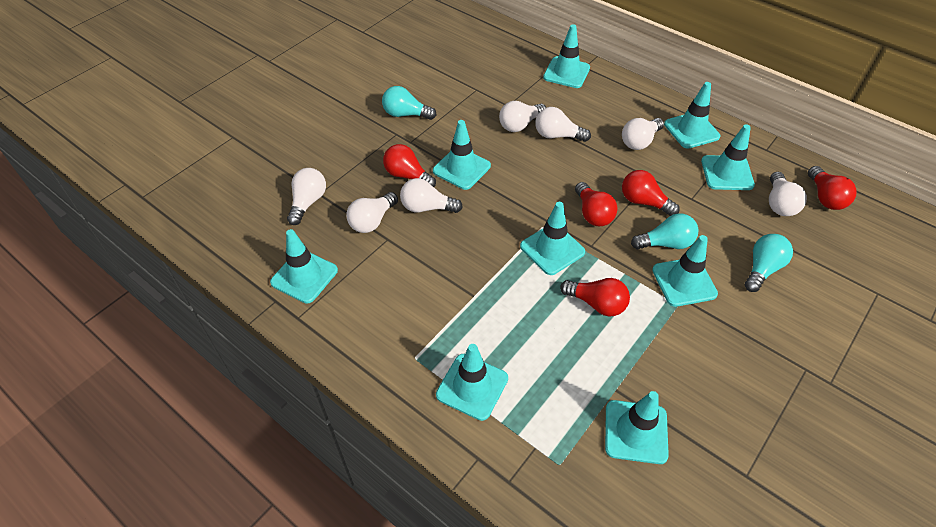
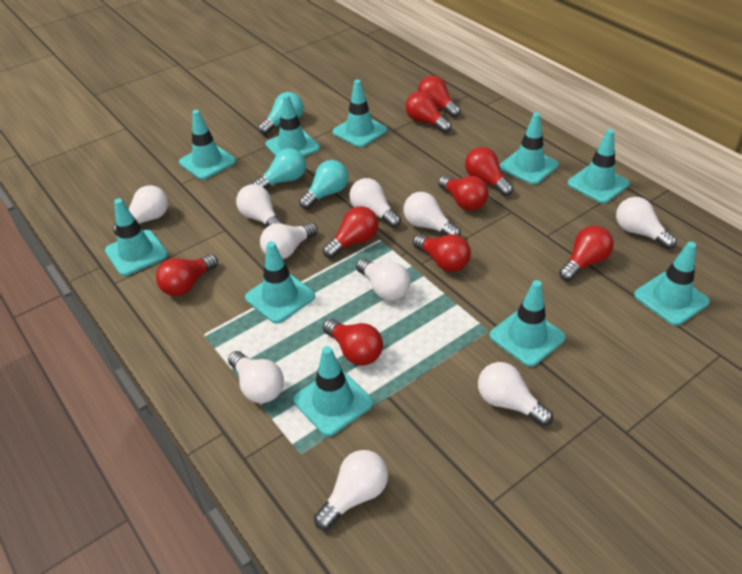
red light bulb: [383,144,436,187] [560,278,630,317] [575,182,618,226] [622,170,680,216] [808,166,857,210] = 5 -> [156,254,218,296] [323,206,379,258] [323,319,383,366] [406,91,451,133] [413,234,471,272] [418,76,461,117] [438,176,489,211] [465,147,513,196] [559,226,613,281] = 9
turquoise traffic cone: [270,229,338,303] [433,120,491,190] [436,344,508,421] [520,202,585,275] [543,24,590,88] [605,391,669,464] [652,235,718,307] [664,82,721,149] [701,124,755,190] = 9 -> [105,198,168,276] [179,110,236,180] [245,241,315,323] [265,94,320,157] [293,346,373,436] [332,80,387,148] [490,280,566,367] [500,112,559,185] [567,129,630,203] [634,242,710,326] = 10
white light bulb: [287,168,326,225] [346,192,398,233] [400,178,463,213] [499,101,546,132] [535,107,591,142] [622,118,664,150] [769,172,807,216] = 7 -> [113,185,168,235] [228,351,284,403] [236,184,284,226] [260,222,318,259] [314,450,388,530] [349,178,401,228] [356,258,411,301] [403,192,461,236] [478,362,553,426] [616,197,677,249] = 10

